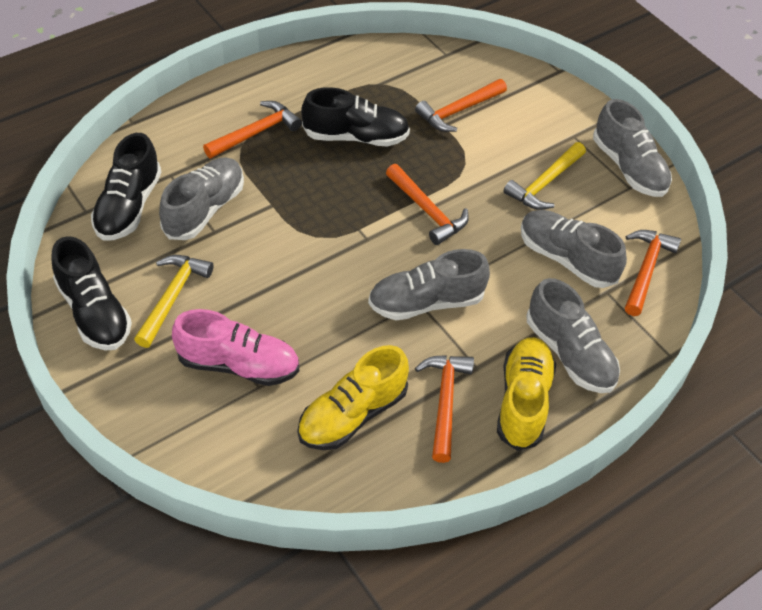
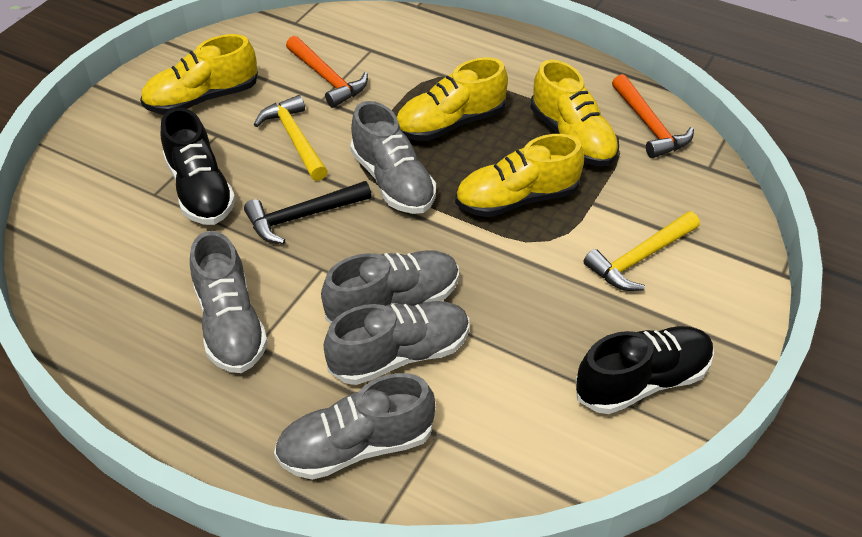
black hammer: none = 0 -> [244,181,372,244] = 1
black shoe: [51,236,132,351] [91,133,161,241] [301,87,410,147] = 3 -> [161,108,236,225] [576,326,714,414] = 2
orange hammer: [203,101,302,158] [386,164,469,245] [415,79,507,132] [415,355,474,463] [625,230,681,316] = 5 -> [286,36,368,108] [612,74,694,158] = 2
pink shoe: [172,309,299,386] = 1 -> none = 0
yellow shoe: [298,345,409,450] [497,337,556,451] = 2 -> [140,34,258,114] [397,57,508,141] [455,134,584,217] [531,60,619,166] = 4

